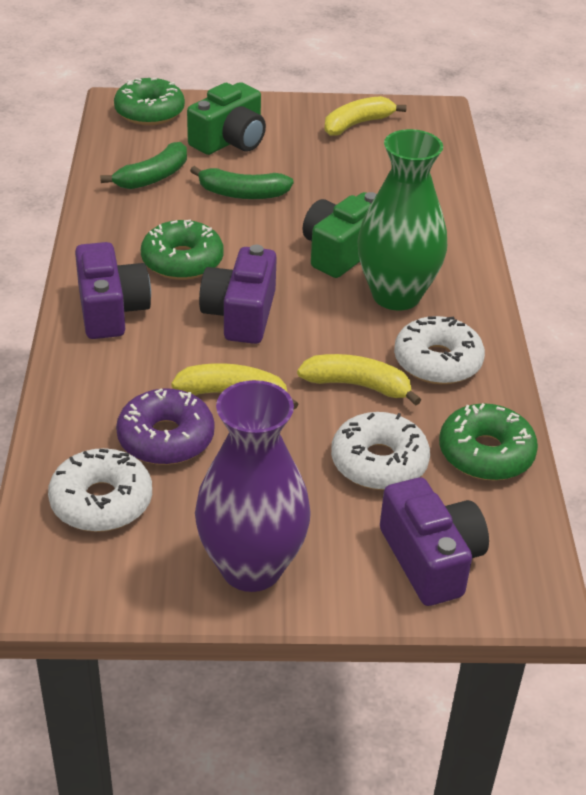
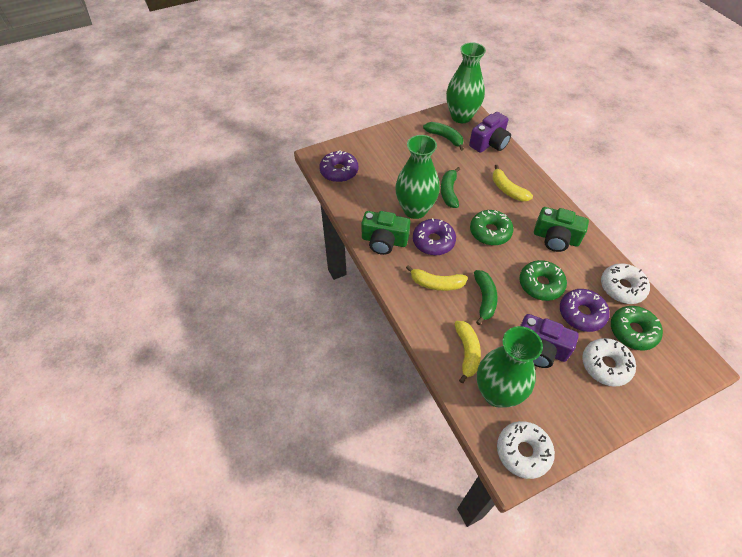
green banana: [100,142,187,189] [190,166,294,199] = 2 -> [423,122,464,151] [441,167,460,208] [474,270,498,325] = 3
green vase: [358,129,447,310] = 1 -> [395,135,440,219] [446,42,486,123] [477,326,543,408] = 3
purple camera: [75,242,151,339] [199,245,277,344] [380,477,489,606] = 3 -> [469,112,511,153] [520,314,579,368] = 2
purple donut: [116,388,215,465] = 1 -> [319,151,358,182] [413,218,456,255] [560,289,610,332] = 3
purple vase: [195,380,311,592] = 1 -> none = 0

